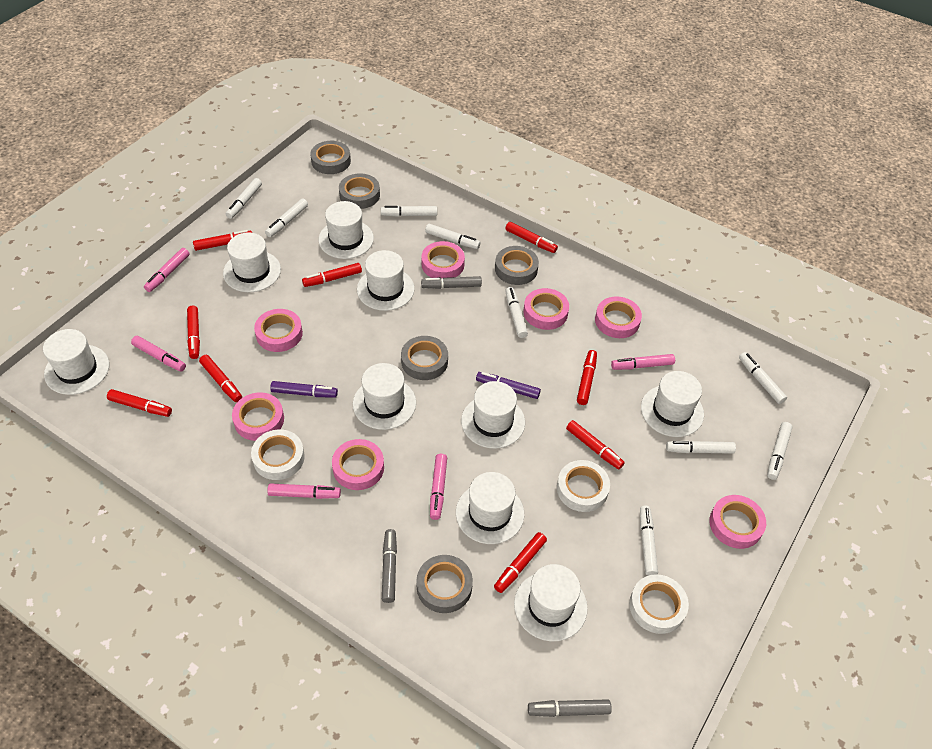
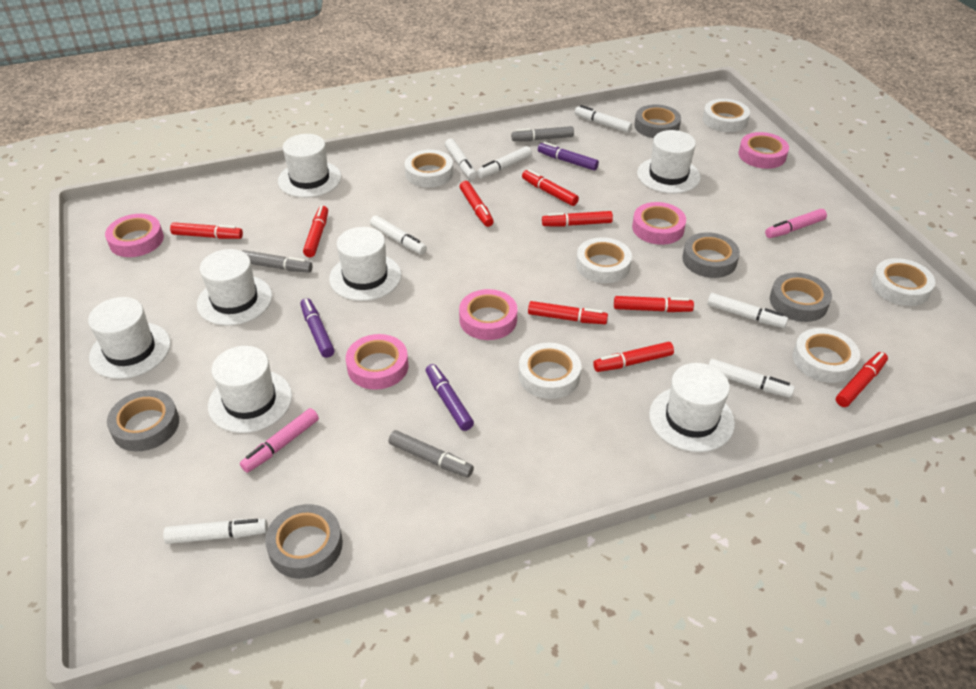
pink marker: [131,336,186,372] [144,248,189,292] [267,483,341,499] [430,454,447,520] [611,354,675,370] = 5 -> [240,408,319,473] [765,209,827,238] = 2
pink tape: [232,392,284,441] [254,309,303,352] [332,439,384,490] [421,241,465,278] [524,288,569,330] [595,296,642,338] [709,495,766,549] = 7 -> [105,214,164,257] [346,334,408,390] [459,289,517,340] [632,202,686,245] [738,132,789,169] = 5
purple marker: [270,381,338,398] [476,372,541,399] = 2 -> [300,298,335,358] [426,364,474,431] [538,142,599,171] = 3
white hat: [43,329,109,395] [223,233,281,292] [318,201,374,259] [353,363,416,430] [357,250,415,311] [456,472,524,544] [461,381,525,449] [514,564,588,641] [641,371,704,437] = 9 -> [88,297,171,379] [197,249,272,326] [208,346,292,433] [278,134,341,198] [329,227,401,301] [637,130,701,194] [649,363,735,452] = 7
white marker: [226,178,262,219] [265,198,308,237] [381,206,437,217] [425,224,480,249] [505,287,528,338] [640,506,658,576] [666,440,736,454] [739,352,787,404] [767,422,793,480] = 9 -> [163,519,268,544] [370,215,427,254] [445,139,477,180] [477,146,532,178] [575,105,632,133] [707,293,788,328] [708,359,795,398] = 7
white tape: [251,429,305,480] [557,460,610,512] [629,574,689,634] = 3 -> [405,150,453,188] [519,343,581,399] [576,237,632,283] [703,99,750,132] [793,328,860,383] [871,258,935,306] = 6

